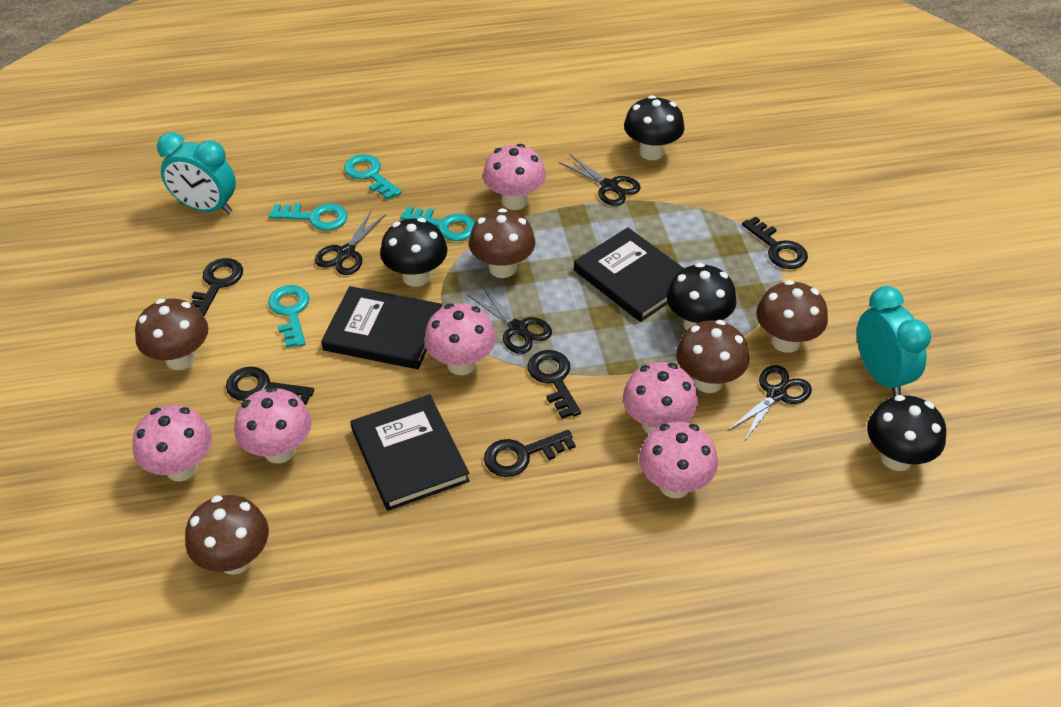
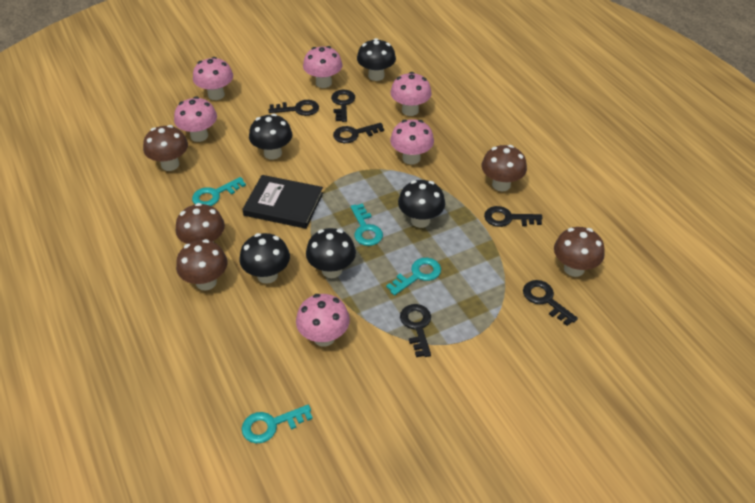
black book: [321,286,442,369] [351,394,470,511] [574,227,685,322] = 3 -> [242,175,323,229] = 1
black key: [191,258,243,316] [226,367,314,405] [484,430,576,477] [527,350,581,419] [742,216,808,269] = 5 -> [268,100,319,116] [331,90,355,122] [333,123,384,143] [400,304,431,357] [484,206,543,227] [523,280,578,326] = 6
black mushroom: [380,218,447,287] [624,95,685,160] [667,263,737,330] [867,395,946,471] = 4 -> [239,233,290,284] [249,114,292,160] [306,228,356,278] [357,38,396,81] [398,180,445,228] = 5
black scissors: [315,211,386,275] [468,287,552,354] [559,154,641,206] [728,365,812,442] = 4 -> none = 0
turquoise clock: [157,132,236,214] [857,286,931,397] = 2 -> none = 0

